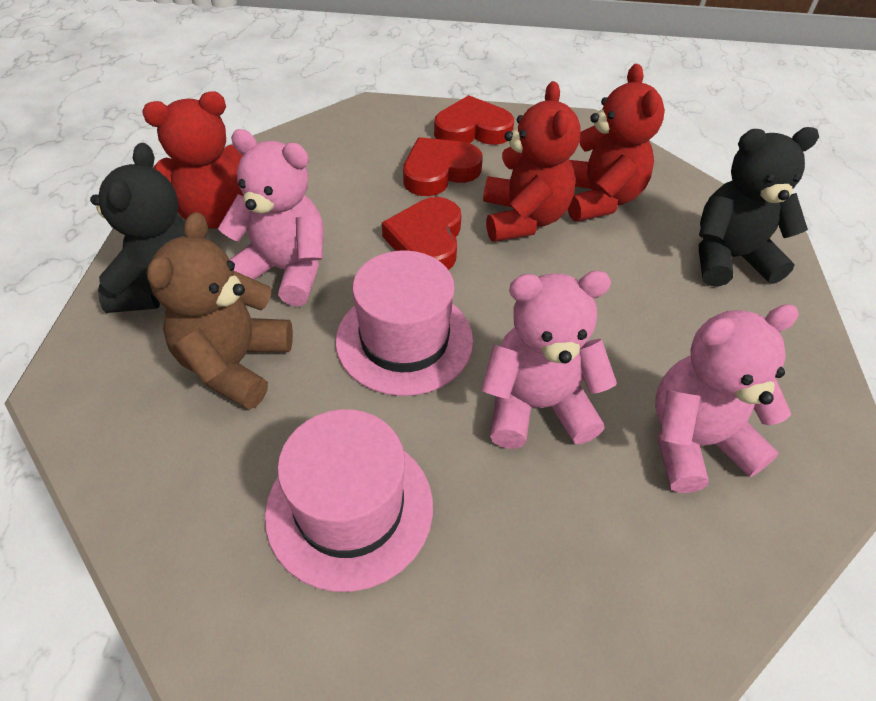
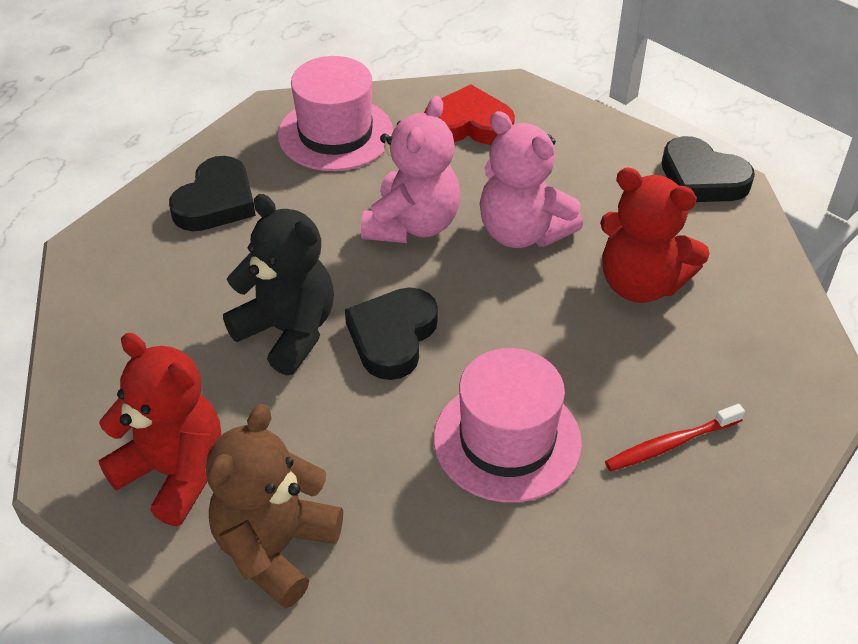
black heart: none = 0 -> [169,156,256,231] [345,287,438,380] [662,136,755,202] = 3
black teddy bear: [90,143,185,313] [699,127,819,287] = 2 -> [223,194,334,375] = 1
pink teddy bear: [218,129,324,306] [481,271,617,449] [655,304,799,493] = 3 -> [361,96,460,243] [480,111,583,248] = 2
red heart: [382,197,461,270] [403,137,483,196] [434,95,514,145] = 3 -> [424,84,515,145] = 1
red teddy bear: [142,91,243,229] [483,81,581,242] [568,64,665,222] = 3 -> [98,333,221,526] [600,168,710,303] = 2
red toothbrush: none = 0 -> [605,404,745,471] = 1

